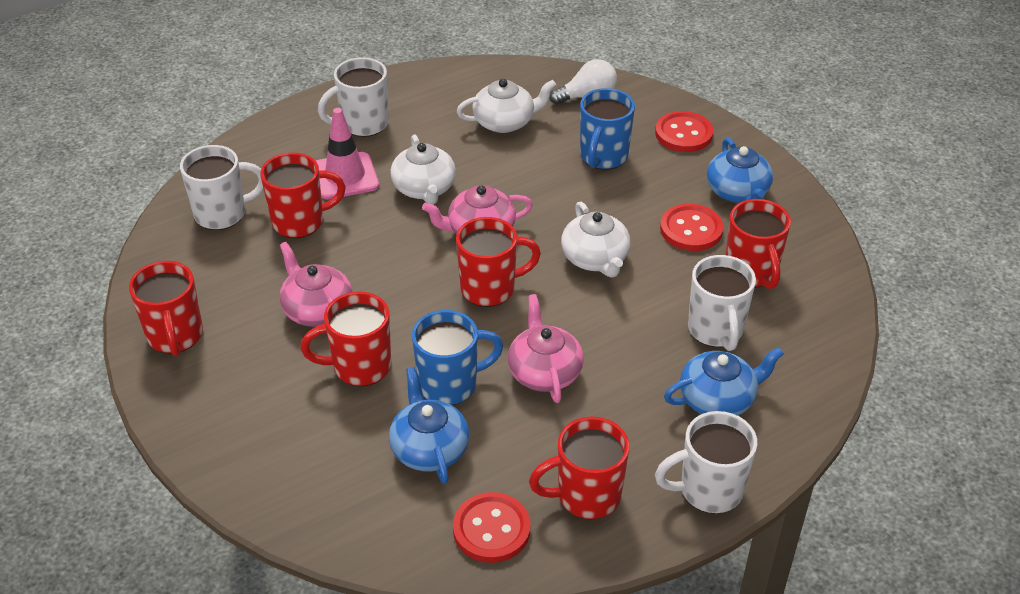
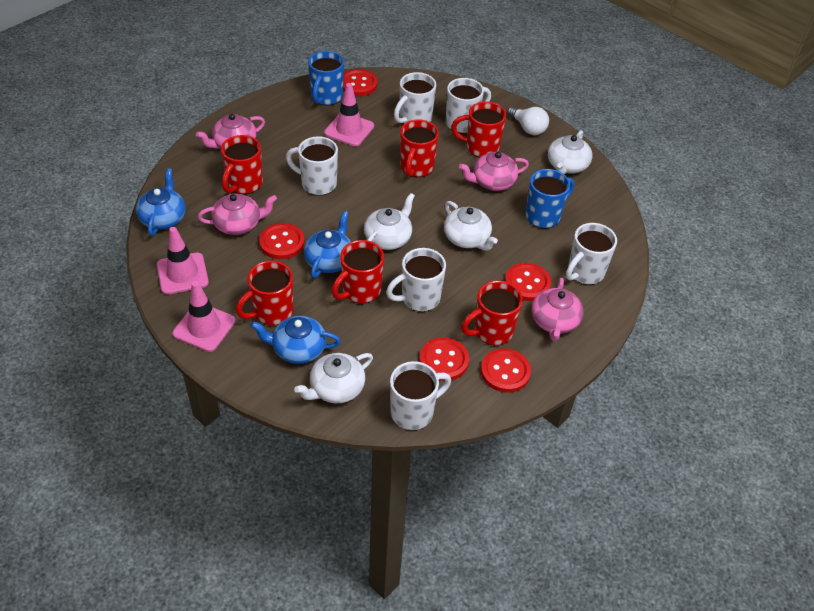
pink teapot: [280,242,353,327] [422,185,533,234] [507,294,584,403] = 3 -> [196,114,265,149] [198,193,277,235] [459,152,529,191] [532,278,584,341] = 4
pink traffic cone: [316,108,379,199] = 1 -> [157,227,209,295] [172,281,235,352] [324,83,374,146] = 3
red button: [453,492,531,563] [655,111,713,152] [660,204,723,251] = 3 -> [259,223,305,259] [343,69,378,96] [420,337,469,381] [481,348,531,393] [505,263,551,301] = 5
white mug: [180,145,263,230] [318,57,389,137] [655,411,758,513] [688,255,756,351] = 4 -> [286,136,338,195] [386,248,446,311] [390,361,451,430] [394,72,436,124] [446,78,491,133] [566,223,617,285] = 6
white teapot: [390,135,456,204] [457,79,556,133] [561,202,631,278] = 3 -> [294,353,373,403] [364,193,415,250] [444,201,498,251] [548,130,592,174] = 4

